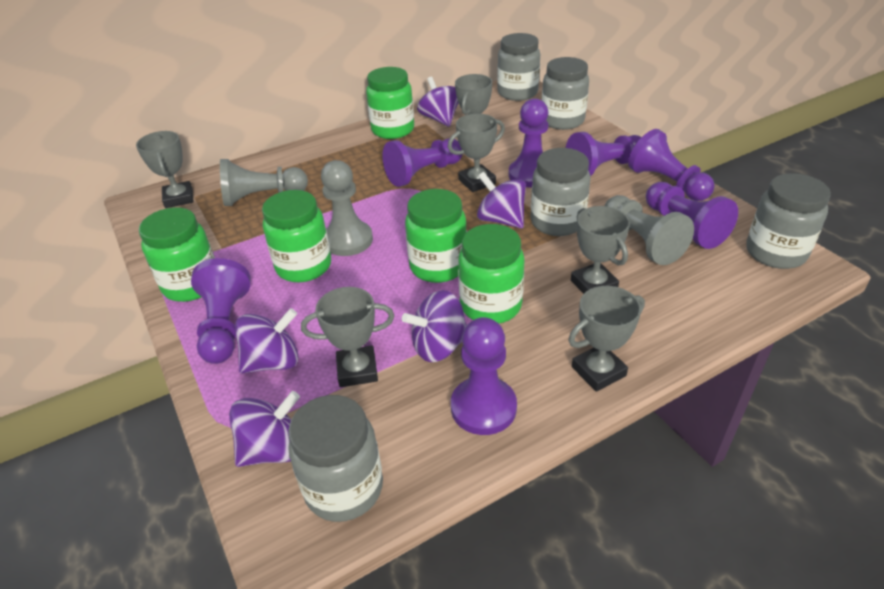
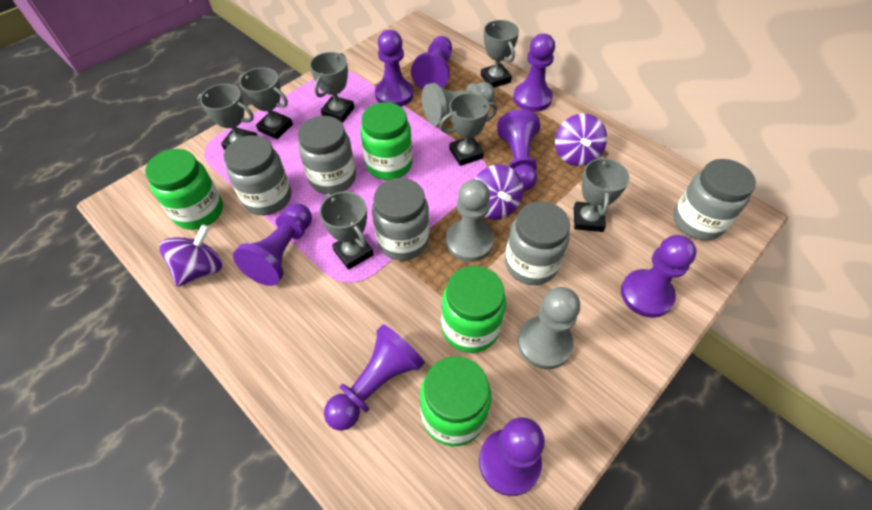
green jar: [139,207,215,302] [262,190,331,282] [366,67,414,139] [405,189,467,283] [458,224,525,324] = 5 -> [145,149,223,230] [360,102,412,180] [420,356,492,446] [441,266,506,353] = 4
grey trophy: [136,131,194,208] [301,287,395,387] [448,114,505,192] [455,74,492,142] [568,286,645,392] [571,206,630,294] = 6 -> [197,84,257,150] [238,67,293,139] [310,52,354,123] [319,191,374,270] [439,93,497,166] [481,20,519,88] [574,156,630,232] = 7
purple pawn: [191,258,250,364] [382,138,463,187] [451,317,517,435] [509,98,549,187] [566,132,641,176] [628,129,715,201] [646,182,738,249] = 7 -> [233,204,312,286] [324,324,425,431] [375,30,413,107] [411,36,452,90] [479,417,545,496] [497,110,540,191] [513,34,555,112] [621,235,697,318] = 8
purple spinning top: [229,391,300,467] [235,308,298,374] [402,290,467,362] [417,77,458,127] [477,172,526,228] = 5 -> [159,224,223,287] [475,164,523,220] [555,113,607,166] = 3

